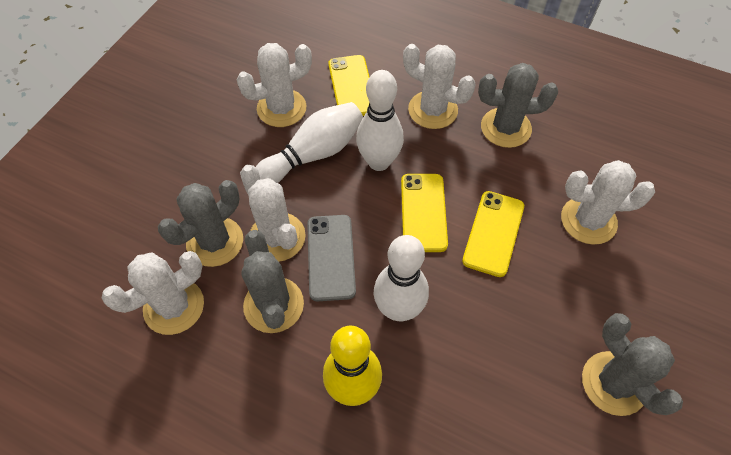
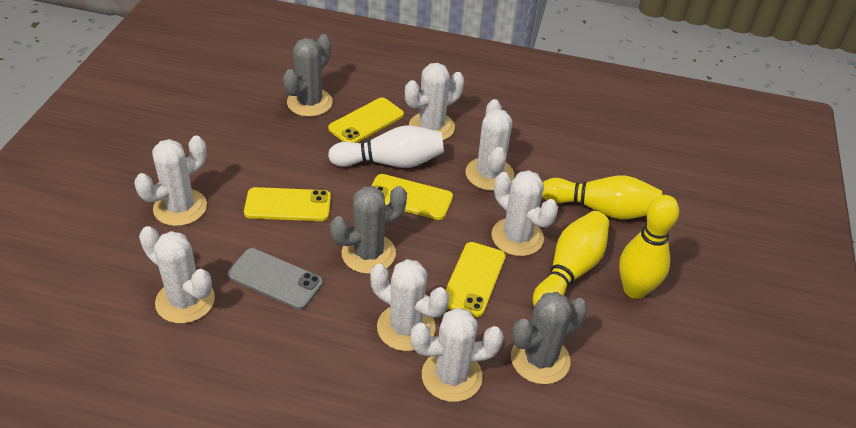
grey cactus: [158,180,243,267] [241,230,304,333] [478,63,558,148] [582,313,683,416] = 4 -> [283,34,333,117] [330,186,407,274] [511,292,588,384] = 3
white bowling pin: [256,102,363,183] [356,70,404,171] [374,235,429,321] = 3 -> [328,125,444,168] = 1
white cactus: [102,251,204,335] [237,43,312,127] [240,165,306,262] [403,44,476,129] [561,160,655,245] = 5 -> [134,135,207,226] [139,226,215,324] [370,259,449,351] [405,63,464,140] [410,308,504,402] [465,99,514,191] [491,170,558,256] = 7
yellow bowling pin: [323,326,382,406] = 1 -> [533,211,609,306] [542,175,662,220] [619,195,679,299] = 3
yellow phone: [328,55,370,116] [401,174,448,252] [462,191,524,277] = 3 -> [244,187,331,221] [328,97,404,143] [371,174,453,220] [445,242,506,317] = 4

